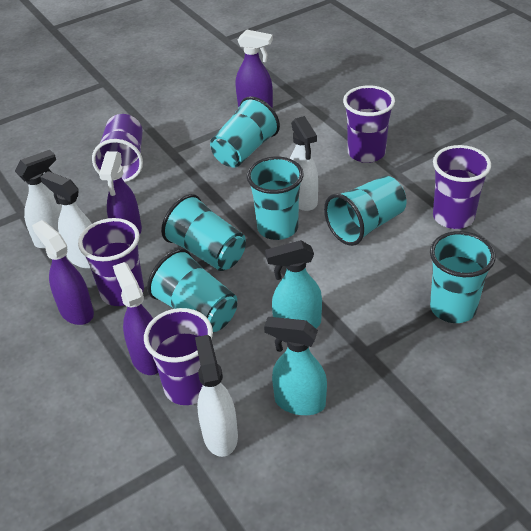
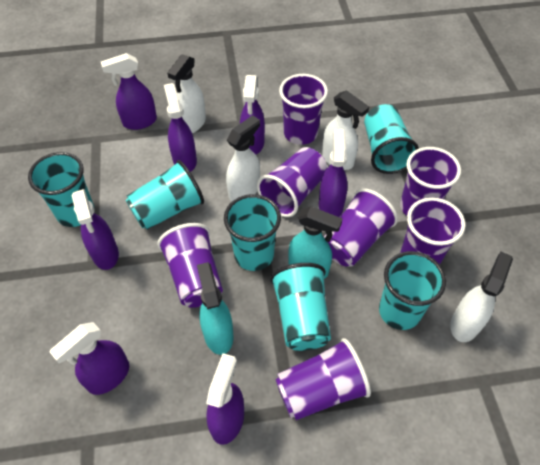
purple cup: [78,218,144,306] [92,114,143,182] [144,308,213,405] [343,85,395,163] [433,145,491,229] = 5 -> [157,223,223,308] [257,147,328,217] [275,338,371,420] [279,74,328,145] [324,188,398,267] [400,147,461,216] [400,197,465,265] = 7
purple spray bottle: [32,220,94,325] [99,151,142,236] [113,262,158,375] [236,30,273,108] = 4 -> [49,322,129,395] [71,189,119,270] [101,53,157,130] [164,83,197,172] [206,353,244,445] [240,75,265,155] [319,129,348,217] = 7

